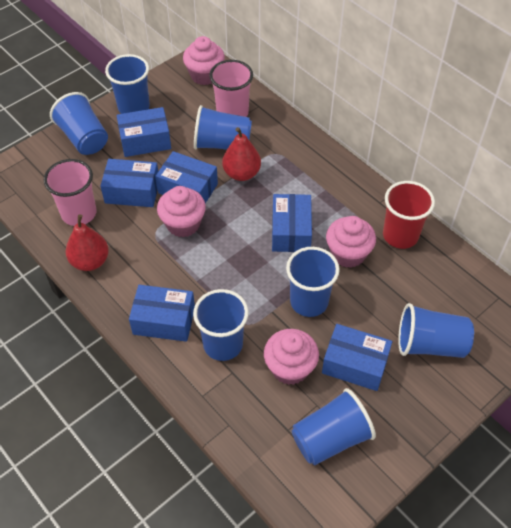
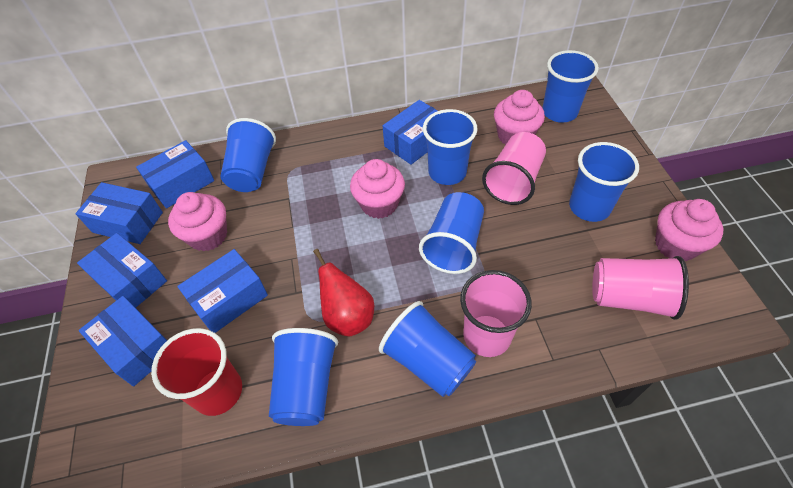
pink cup: [44,159,97,226] [209,60,253,117] = 2 -> [460,270,532,357] [482,132,546,205] [592,256,689,320] = 3
red pear: [66,214,109,271] [222,127,261,181] = 2 -> [313,249,374,337] = 1

